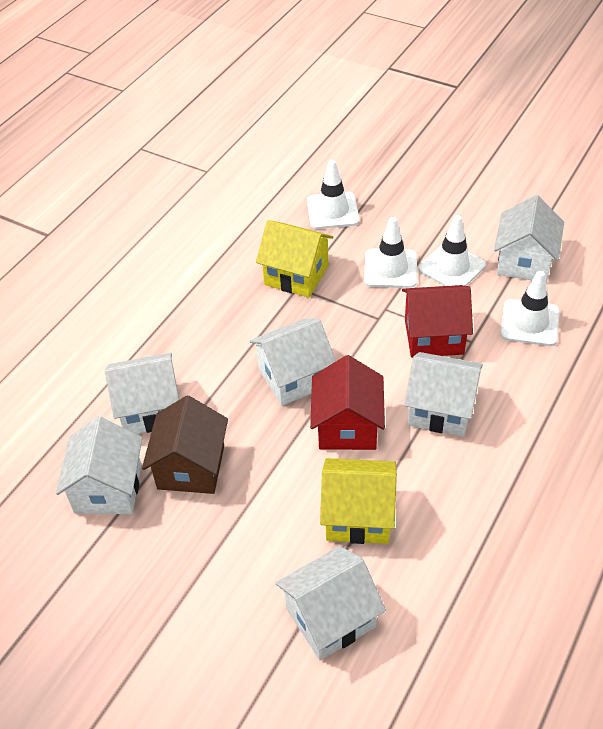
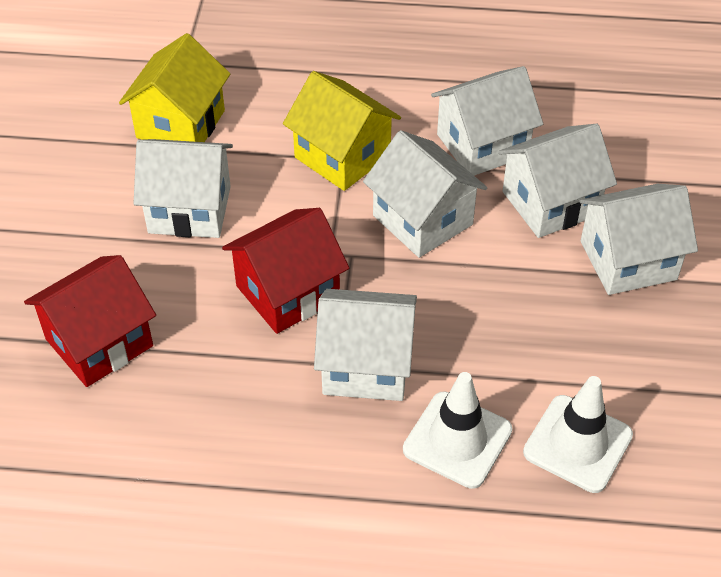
brown house: [142,396,228,494] = 1 -> none = 0
white traffic cone: [307,160,359,229] [364,217,417,288] [418,215,486,286] [501,271,560,346] = 4 -> [403,372,512,489] [523,376,633,493] = 2

